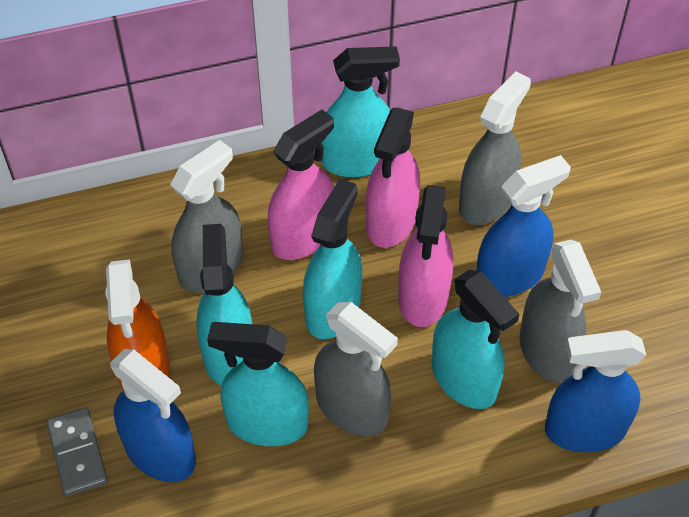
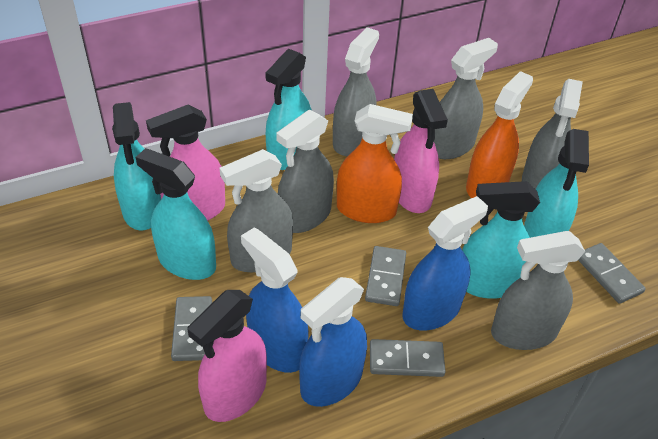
grey domino: [46,407,108,496] = 1 -> [171,296,212,361] [365,246,406,306] [370,339,446,377] [578,243,646,304] = 4
grey spray bottle: [170,140,243,292] [314,302,398,436] [459,71,531,225] [520,240,601,383] = 4 -> [220,149,293,272] [276,109,334,233] [333,27,379,156] [434,38,498,159] [491,231,585,350] [522,79,583,190] = 6
orange spray bottle: [105,259,170,390] = 1 -> [337,104,413,223] [466,71,533,198] = 2

